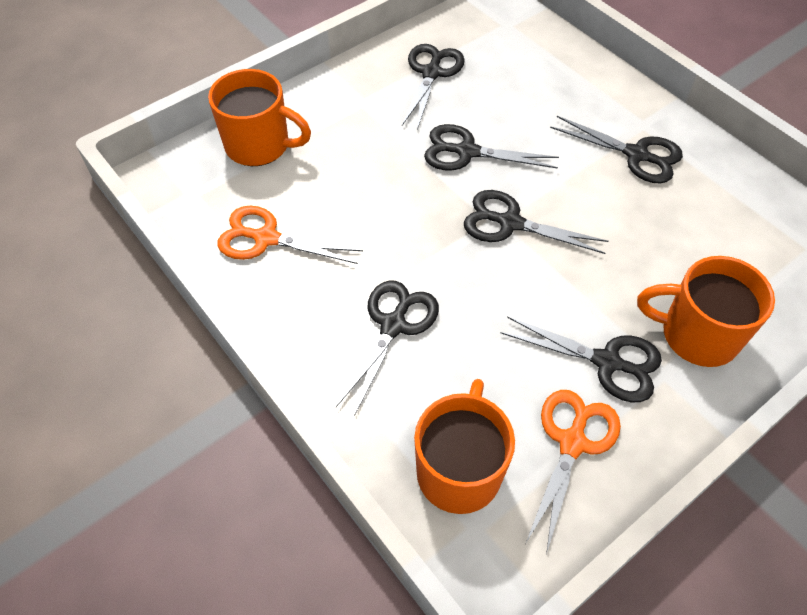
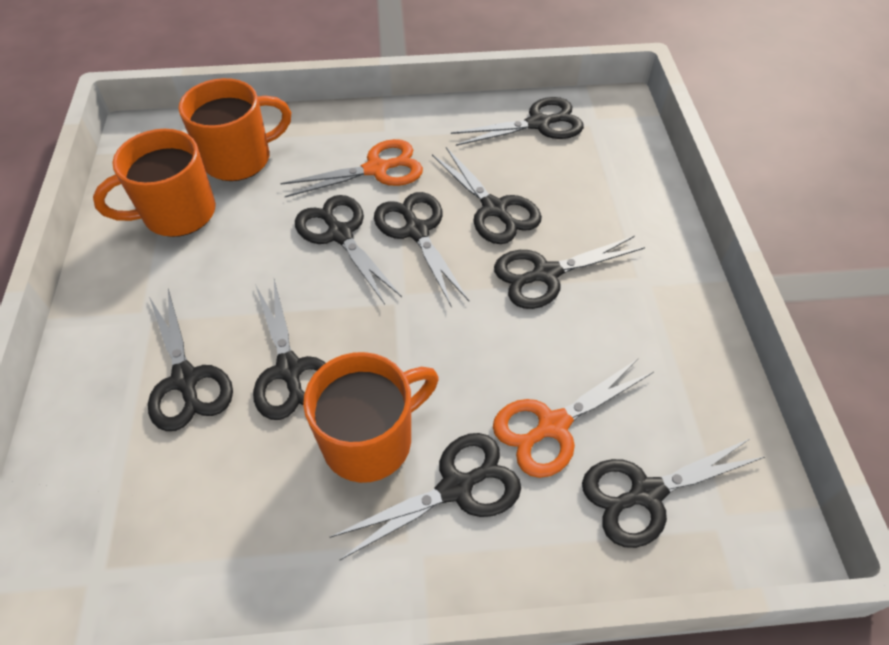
black scissors: [336,280,439,416] [402,44,465,130] [424,124,559,171] [464,190,608,254] [501,316,662,402] [550,116,683,184] = 6 -> [148,289,233,431] [253,279,326,420] [295,195,402,304] [330,433,521,560] [374,192,469,306] [432,147,542,244] [451,97,584,146] [494,236,645,309] [582,438,766,548] = 9

